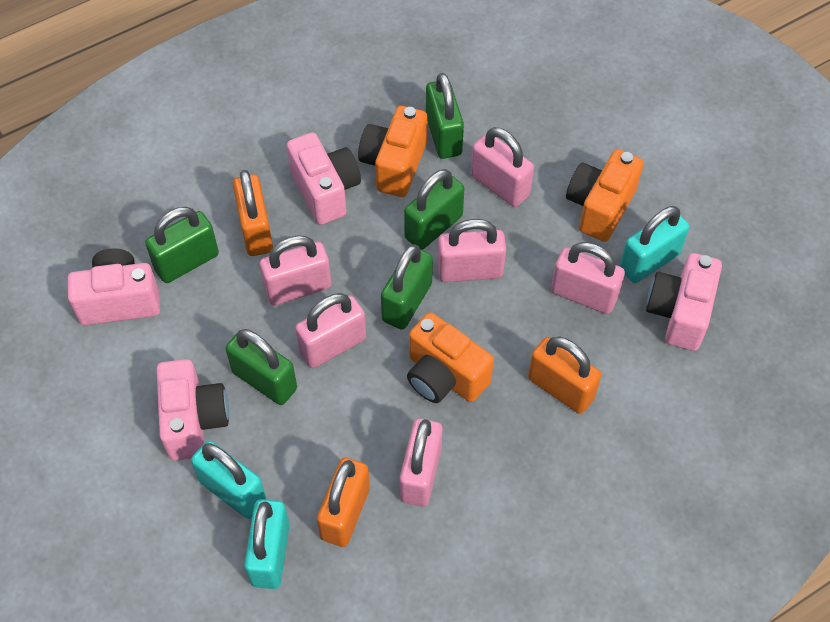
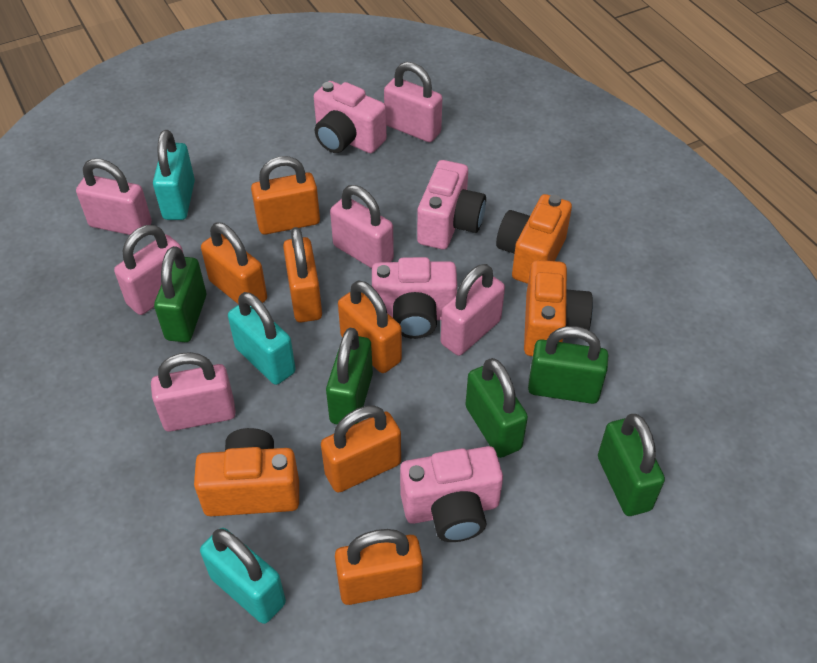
orange padlock: [233,170,273,256] [317,458,370,547] [528,336,601,414] = 3 -> [201,222,267,304] [251,156,320,235] [283,227,322,322] [321,406,401,493] [335,529,423,605] [338,280,402,373] = 6

